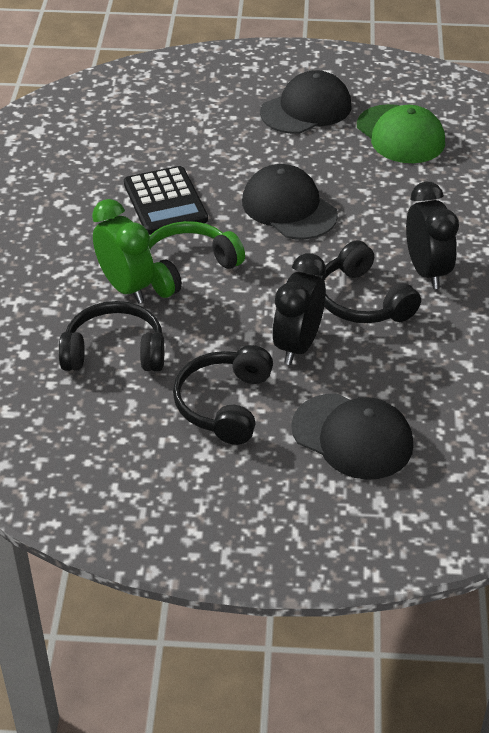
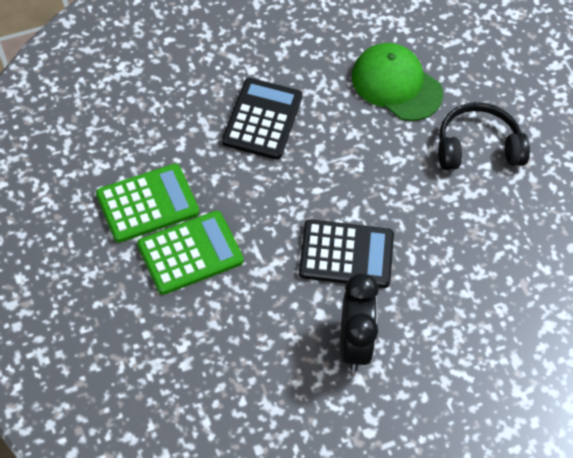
black calculator: [124,166,208,235] = 1 -> [222,78,302,160] [299,219,394,288] = 2
black cap: [242,164,338,239] [260,70,352,134] [291,393,413,480] = 3 -> none = 0
black clock: [272,253,326,365] [406,182,459,289] = 2 -> [340,273,379,371] = 1
black headphones: [59,301,164,372] [173,345,273,445] [319,240,421,323] = 3 -> [438,102,530,170] = 1
green calculator: none = 0 -> [96,164,199,243] [137,211,244,295] = 2
green clock: [92,199,154,303] = 1 -> none = 0
green headphones: [149,221,245,298] = 1 -> none = 0

